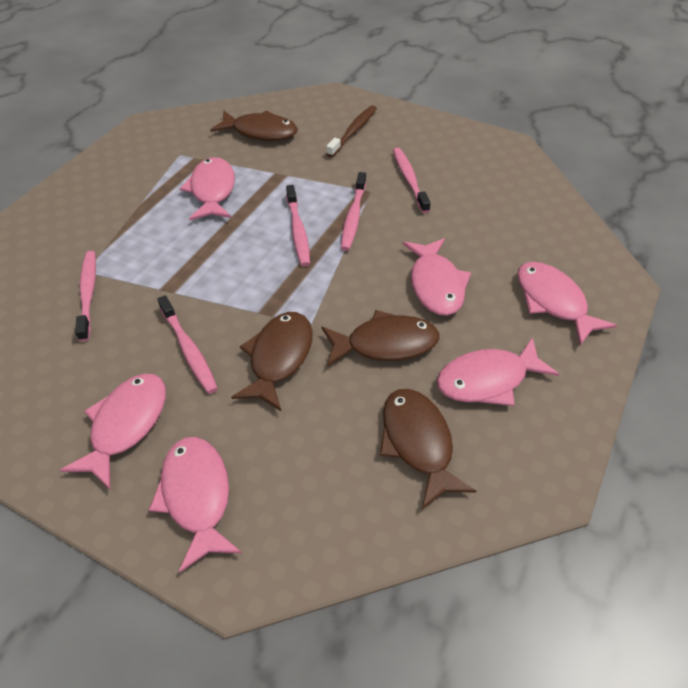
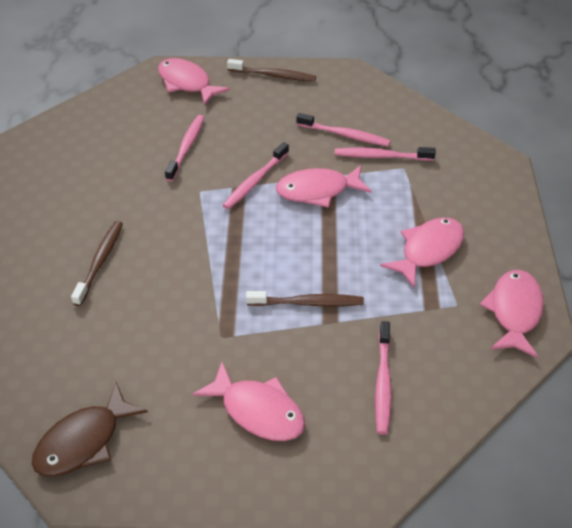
brown fish: [210,111,298,141] [231,312,312,411] [322,310,439,367] [380,389,476,509] = 4 -> [32,382,148,477] = 1
brown toothbrush: [326,106,377,157] = 1 -> [71,221,123,306] [227,59,316,82] [246,291,364,307] = 3
pink fish: [60,373,166,489] [149,437,242,573] [180,157,235,220] [403,238,471,316] [437,337,559,406] [517,262,617,345] = 6 -> [158,58,230,106] [192,362,305,441] [276,165,372,208] [380,218,464,288] [480,270,544,358] = 5

